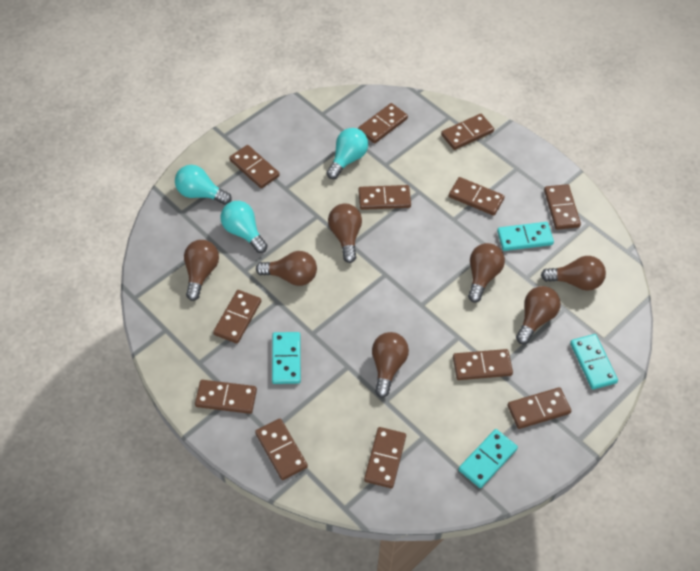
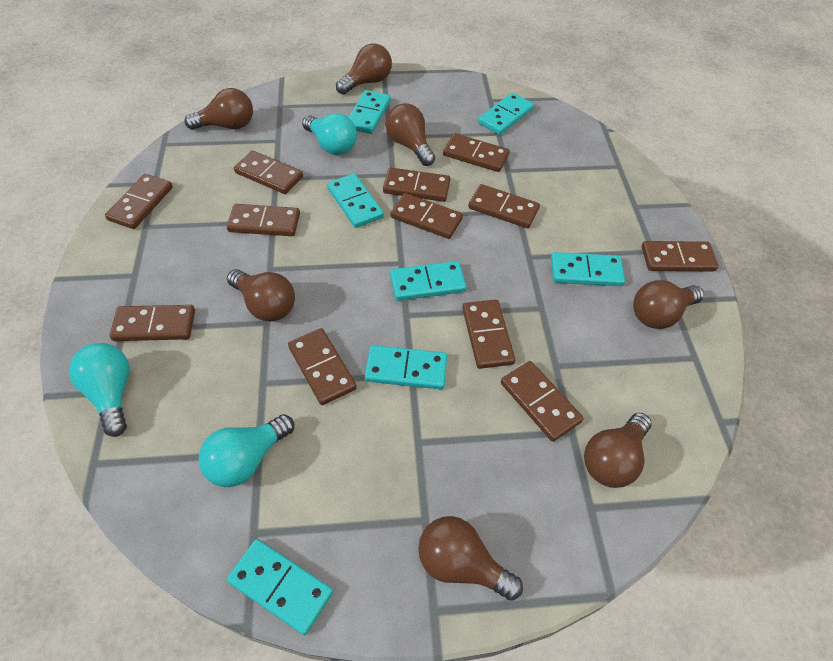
turquoise domino: [272,332,301,384] [458,429,518,488] [497,222,554,251] [570,334,618,390] = 4 -> [227,539,333,635] [327,173,384,228] [349,90,391,134] [365,345,447,389] [390,261,467,301] [478,93,534,135] [551,252,625,286] = 7

